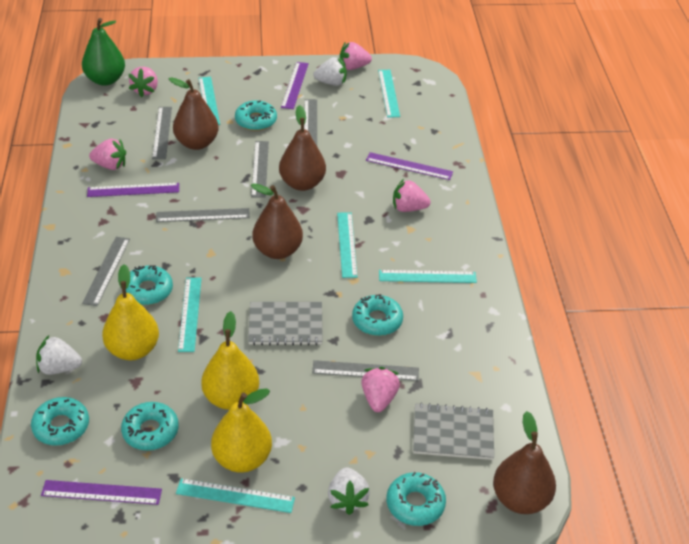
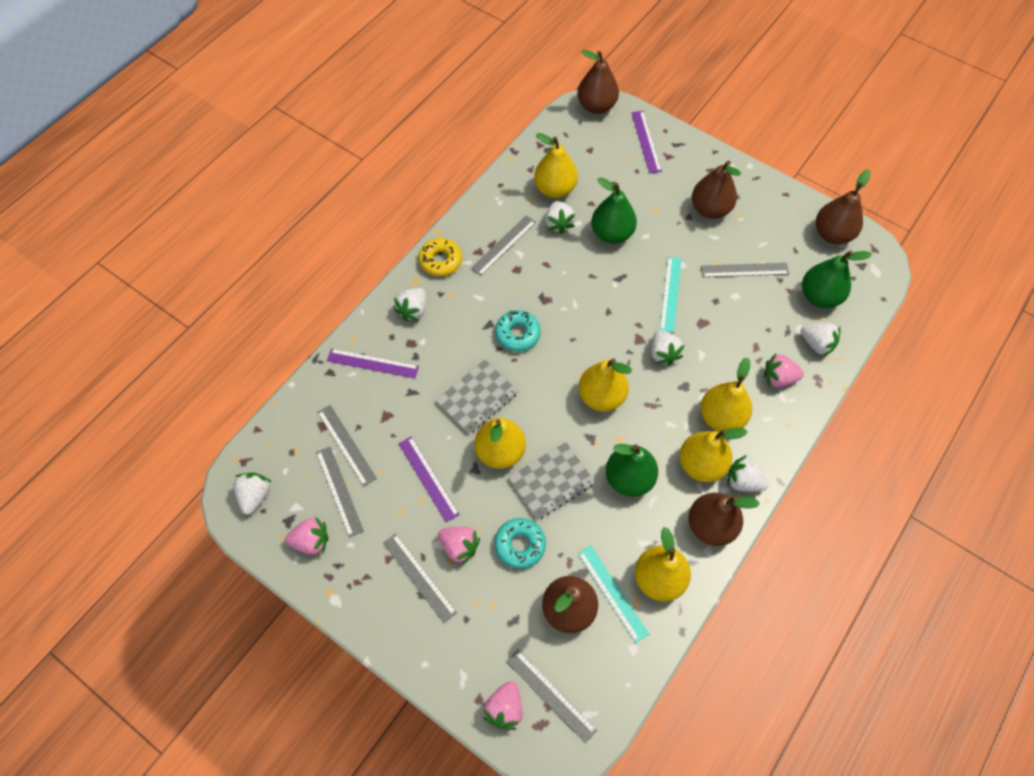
brown pear: [169,77,219,150] [251,183,303,259] [279,105,326,191] [493,411,556,514] = 4 -> [542,576,598,633] [577,50,619,114] [688,493,760,546] [692,161,741,219] [816,169,871,244] = 5
green pear: [82,18,125,86] = 1 -> [591,177,637,244] [606,444,658,497] [802,250,872,308] = 3
pink strawberry: [89,139,126,170] [129,67,158,97] [340,42,372,70] [361,367,400,412] [393,179,431,212] = 5 -> [285,517,328,555] [438,527,480,565] [483,681,523,730] [764,353,804,387] = 4
purple ruler: [41,480,162,505] [87,183,179,197] [281,62,309,109] [366,152,453,180] = 4 -> [327,349,419,378] [398,436,460,523] [631,111,662,173] = 3
turquoise donut: [31,397,89,446] [121,402,179,450] [126,265,173,305] [235,100,277,131] [352,294,403,336] [387,472,446,526] = 6 -> [494,518,546,569] [495,310,541,352] = 2
turquoise ruler: [176,478,295,513] [178,277,202,352] [199,77,220,125] [337,212,357,278] [378,70,400,118] [379,270,477,283] = 6 -> [578,545,649,643] [660,257,681,333] = 2
white strawberry: [36,335,82,375] [313,57,347,86] [328,467,370,515] = 3 -> [234,472,271,515] [394,288,426,321] [545,201,575,234] [651,330,684,366] [727,455,769,492] [801,323,841,357] = 6
yellow donut: none = 0 -> [419,238,462,276] = 1
yellow pear: [102,264,159,360] [201,311,259,410] [211,388,272,473] = 3 -> [475,418,526,469] [534,133,578,198] [579,358,632,412] [635,527,691,601] [680,428,748,482] [701,357,752,432] = 6

